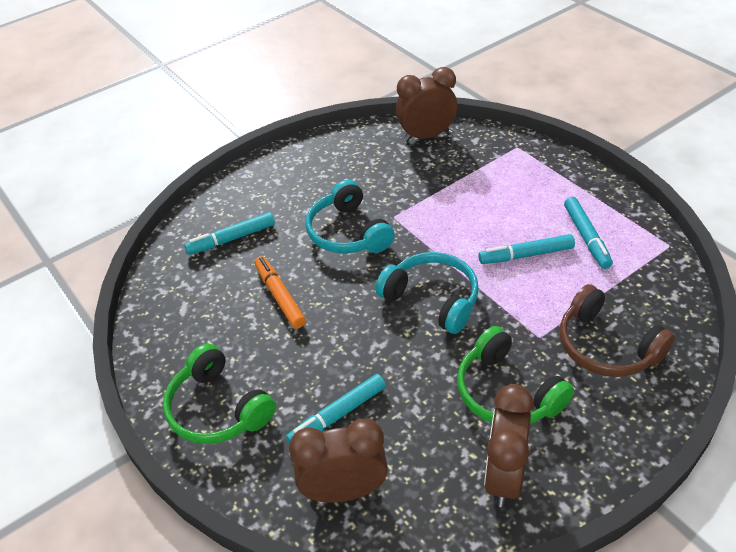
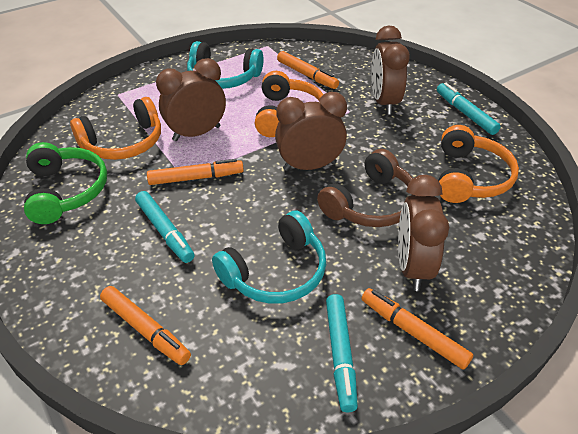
brown clock: [289,419,388,503] [396,67,457,142] [484,384,534,507] = 3 -> [156,58,226,141] [275,92,347,171] [371,25,410,115] [398,175,449,291] = 4
green headphones: [163,344,276,444] [457,326,574,424] = 2 -> [24,142,107,224] = 1
orange headphones: none = 0 -> [70,97,161,160] [255,71,323,137] [438,125,519,203] = 3
orange marker: [255,256,306,329] = 1 -> [100,286,191,365] [147,159,244,185] [277,51,339,89] [362,288,473,370] = 4
turquoise marker: [184,212,275,255] [286,374,386,443] [478,234,575,264] [564,197,613,269] = 4 -> [135,191,195,263] [326,294,358,412] [437,83,501,135] = 3

